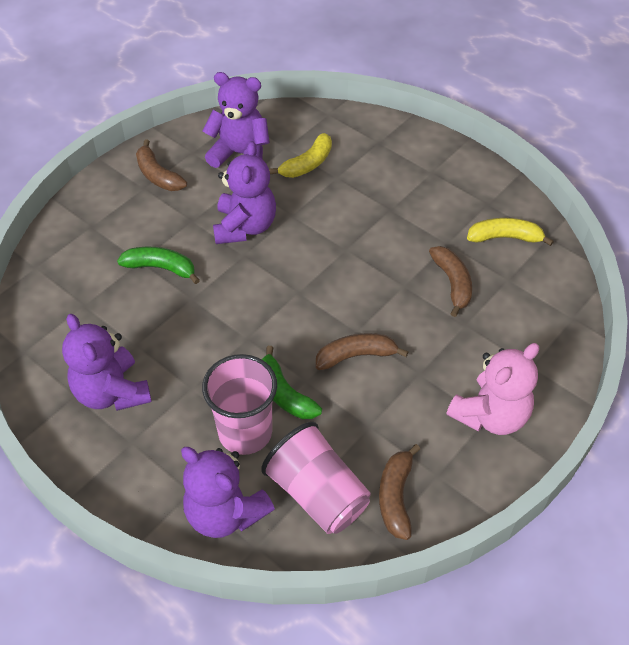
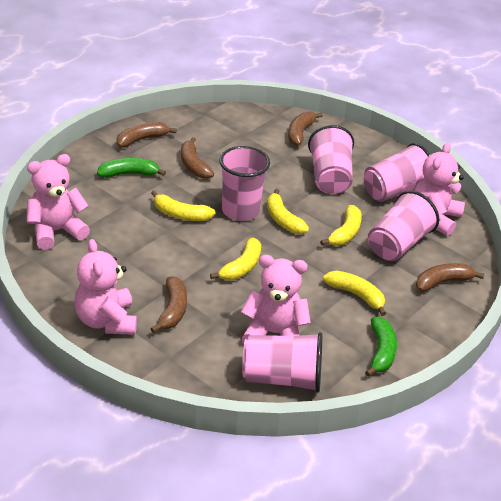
brown banana: [136,139,187,191] [316,333,408,370] [379,444,420,540] [429,246,472,317] = 4 -> [116,122,177,148] [150,276,187,333] [181,137,214,179] [288,112,323,146] [416,263,484,291] = 5
pink cup: [202,354,277,455] [261,422,371,534] = 2 -> [219,146,270,221] [242,332,322,393] [308,125,354,194] [364,143,430,202] [368,191,439,261] = 5
pink teddy bear: [447,343,539,435] = 1 -> [27,154,90,250] [75,239,137,335] [241,255,311,343] [414,143,465,236] = 4
purple teddy bear: [62,314,152,411] [181,447,275,538] [203,72,270,168] [213,141,276,244] = 4 -> none = 0
yellow banana: [269,133,332,178] [467,218,554,246] = 2 -> [151,190,216,221] [210,238,261,280] [267,189,309,234] [320,205,362,246] [323,271,386,316] = 5

